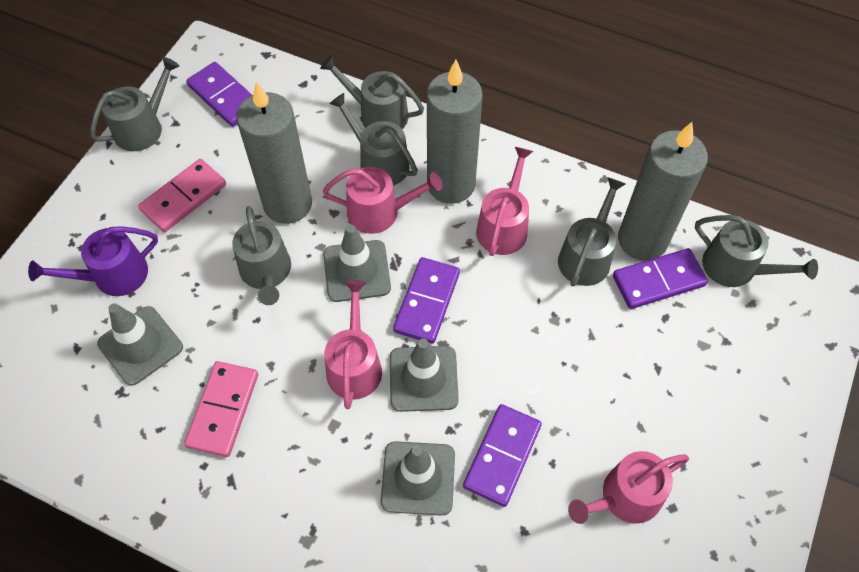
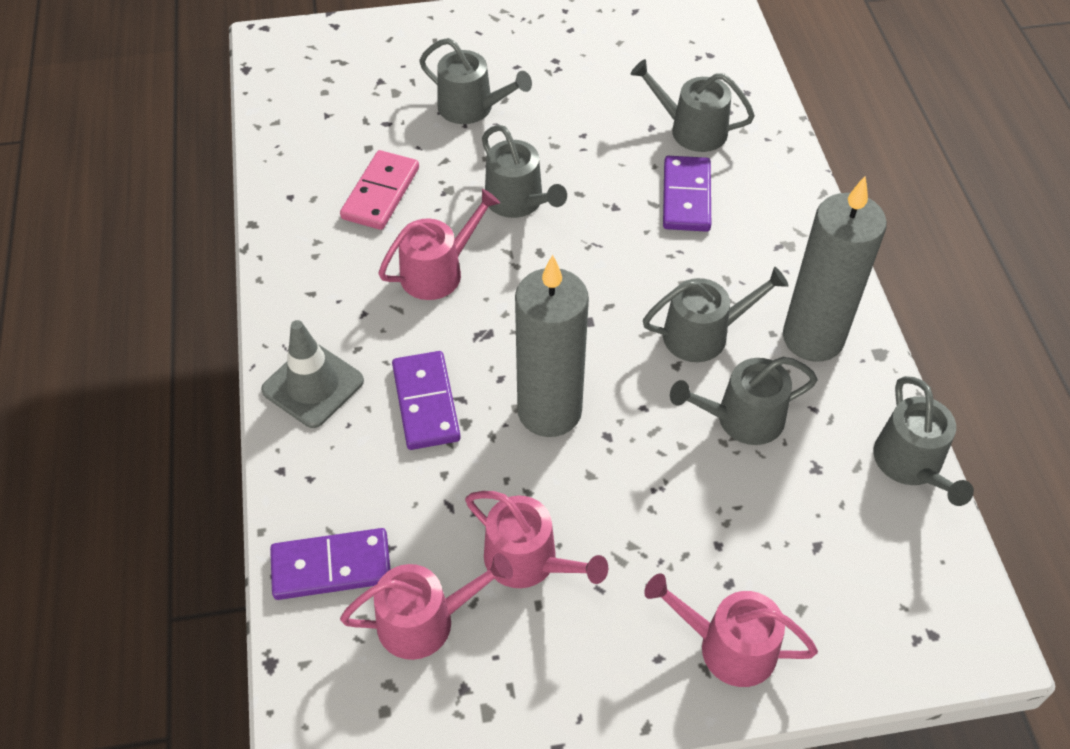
grey candle: [236,81,312,224] [427,60,483,204] [618,122,708,261] = 3 -> [515,255,589,437] [783,176,887,362] = 2
grey traffic cone: [97,303,183,386] [323,225,391,302] [381,441,455,516] [390,339,459,412] = 4 -> [261,320,364,428] = 1
pink domino: [138,159,226,232] [184,361,258,457] = 2 -> [340,150,419,230] = 1
purple domino: [186,62,252,127] [393,257,460,344] [463,404,542,507] [613,248,708,309] = 4 -> [270,528,391,600] [392,351,461,450] [663,156,711,232] = 3
purple watering can: [28,226,158,296] = 1 -> none = 0

